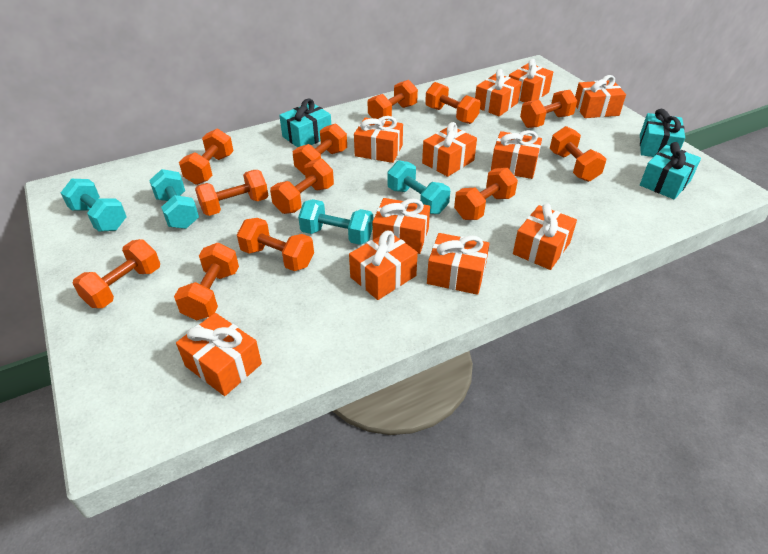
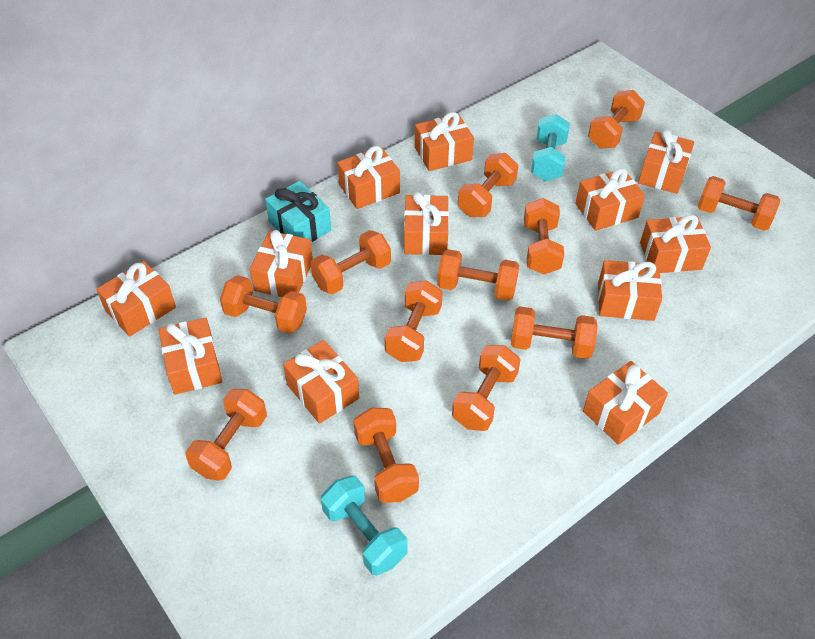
orange gift: [176,313,262,396] [349,231,418,300] [354,116,403,163] [372,198,430,254] [422,122,477,177] [427,233,490,295] [475,69,522,116] [491,130,542,179] [509,59,553,103] [513,204,577,270] [575,75,626,118] = 11 -> [96,261,176,337] [159,318,222,395] [250,230,313,297] [283,340,359,424] [337,146,400,209] [404,192,449,255] [415,112,474,171] [575,168,645,231] [583,361,668,445] [598,260,662,321] [638,130,695,194] [640,214,711,273] = 12
turquoise dumbbell: [61,179,127,232] [149,169,199,229] [298,199,373,245] [387,160,450,214] = 4 -> [321,475,407,575] [531,114,570,181] = 2
turquoise gift: [279,98,331,147] [640,109,685,157] [640,142,701,199] = 3 -> [265,181,331,242] = 1

